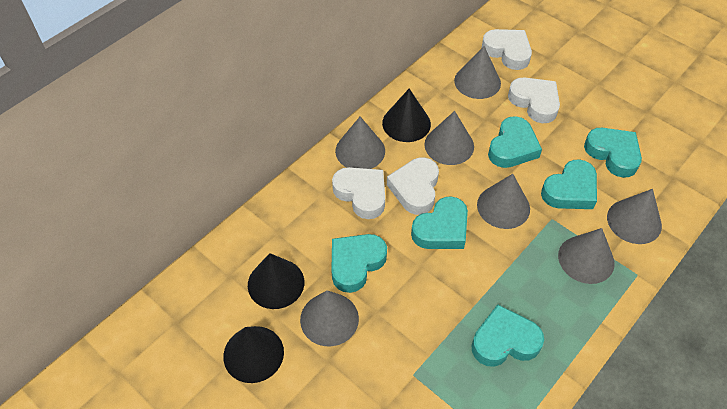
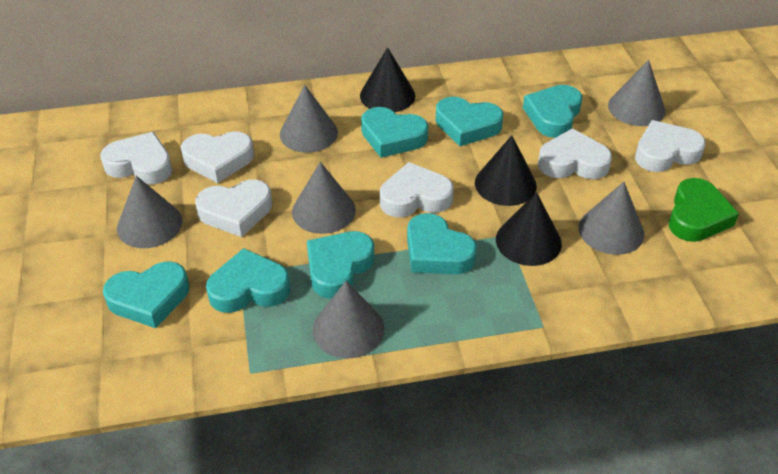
green heart: none = 0 -> [669,178,739,242] = 1
grey cone: [300,290,359,346] [335,116,385,169] [424,111,474,165] [454,46,501,99] [477,174,530,229] [558,228,615,284] [607,189,662,244] = 7 -> [117,175,182,248] [280,85,338,153] [292,162,356,234] [313,281,384,359] [579,182,644,255] [608,60,665,126] = 6
turquoise heart: [331,234,387,293] [411,196,468,249] [472,304,544,367] [488,116,542,168] [541,159,597,209] [584,128,642,178] = 6 -> [103,261,189,328] [206,248,290,313] [307,231,375,298] [361,107,428,158] [407,213,477,274] [436,97,503,146] [523,85,582,138] = 7
white heart: [332,167,385,219] [387,157,439,215] [482,29,532,70] [508,77,560,123] = 4 -> [100,132,172,185] [181,131,254,183] [195,179,272,237] [380,162,454,217] [538,128,612,179] [635,120,706,172] = 6

